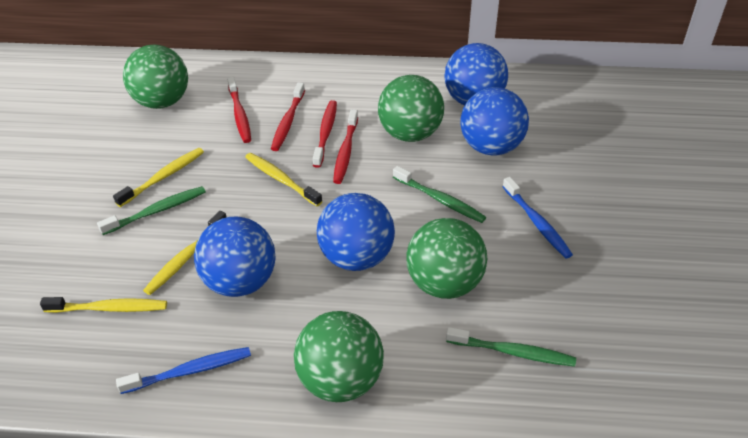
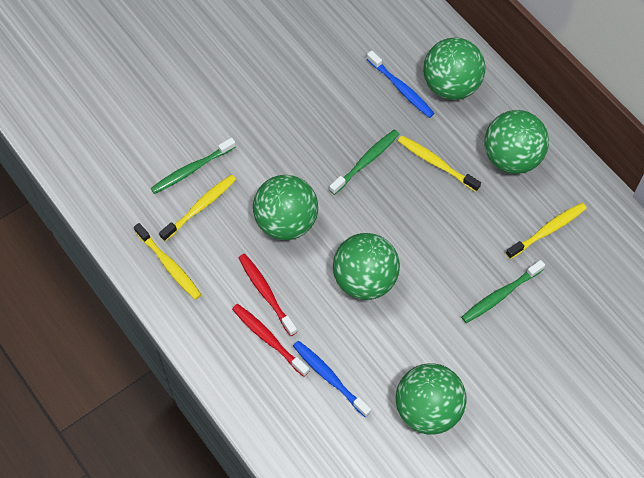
blue ball: [194,216,276,297] [317,193,395,271] [444,43,508,106] [460,87,529,156] = 4 -> none = 0
green ball: [123,45,188,109] [294,311,384,402] [378,75,444,142] [406,218,488,299] = 4 -> [253,175,318,240] [333,233,400,300] [396,363,466,435] [423,38,486,100] [484,110,549,174] = 5
red toothbrush: [227,77,251,143] [271,82,305,151] [313,100,337,168] [333,109,358,184] = 4 -> [232,304,309,377] [238,254,297,336] = 2

